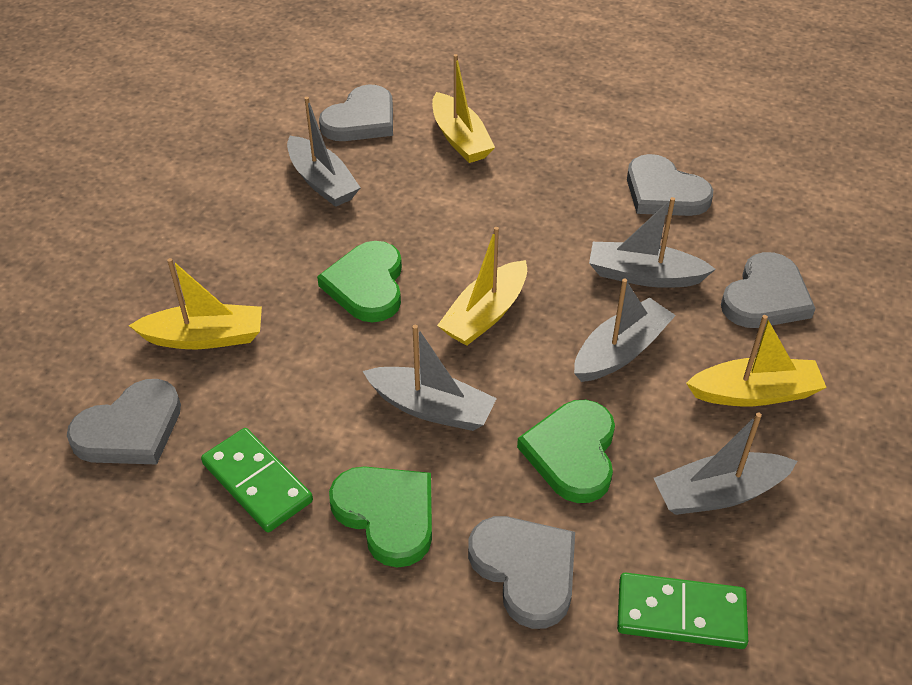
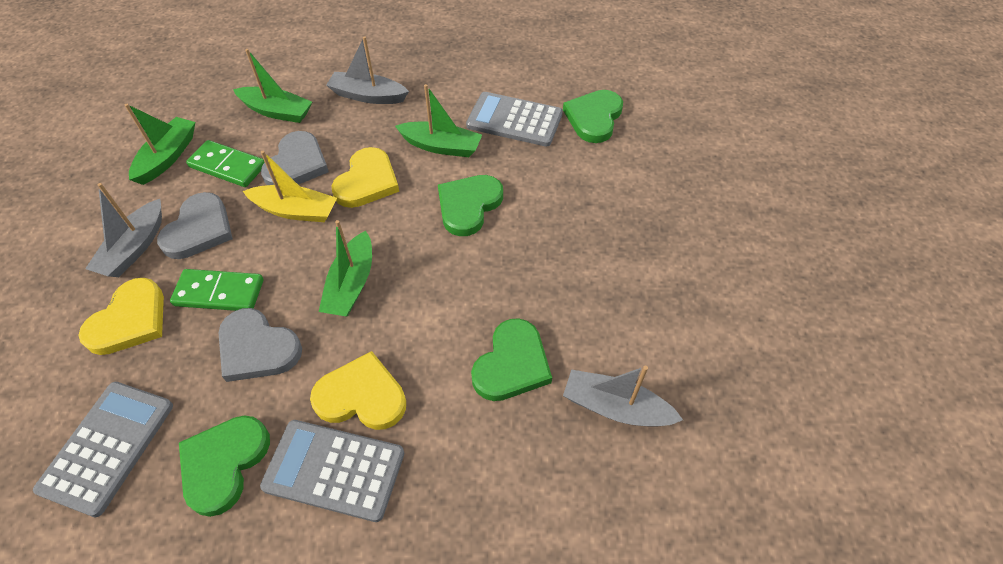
green boat: none = 0 -> [125,104,195,185] [233,49,312,123] [319,220,372,317] [395,84,482,157] = 4
green heart: [317,241,402,322] [329,466,432,568] [517,400,615,503] = 3 -> [179,415,270,517] [438,175,503,236] [471,318,552,401] [563,90,623,143] = 4
grey boat: [287,97,360,207] [363,325,497,431] [574,278,676,382] [589,197,716,288] [654,413,797,515] = 5 -> [85,183,162,277] [326,36,409,104] [563,366,683,427] = 3
grey calculator: none = 0 -> [33,382,173,517] [260,420,404,522] [466,92,563,147] = 3
grey heart: [67,379,181,465] [319,85,393,141] [468,516,575,629] [627,154,713,216] [721,252,816,328] = 5 -> [157,192,233,259] [218,308,302,382] [261,131,329,185] = 3
yellow boat: [129,258,262,349] [432,54,495,163] [437,227,527,346] [686,315,827,406] = 4 -> [243,151,337,222] = 1
yellow heart: none = 0 -> [78,278,164,355] [310,351,406,430] [331,147,399,208] = 3

